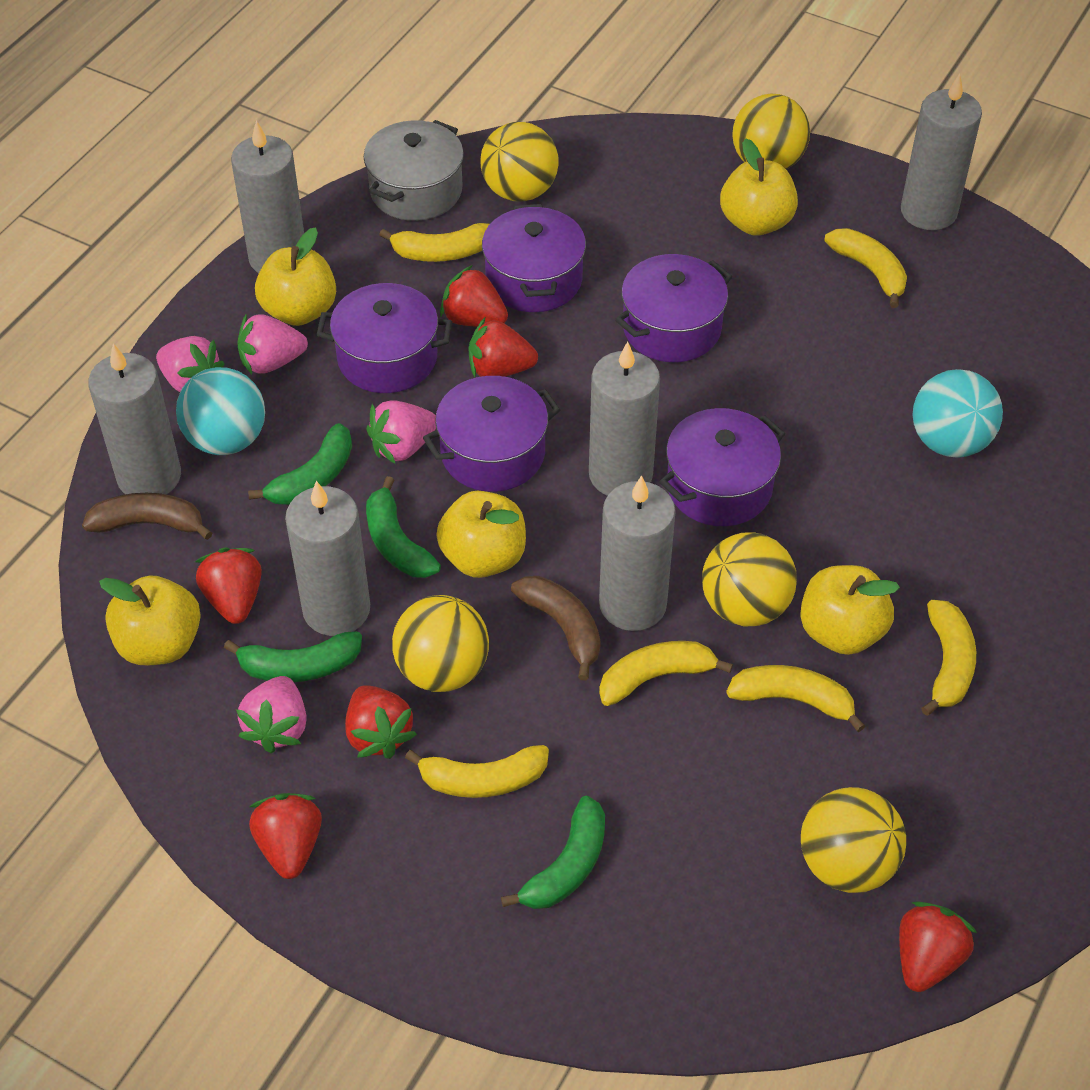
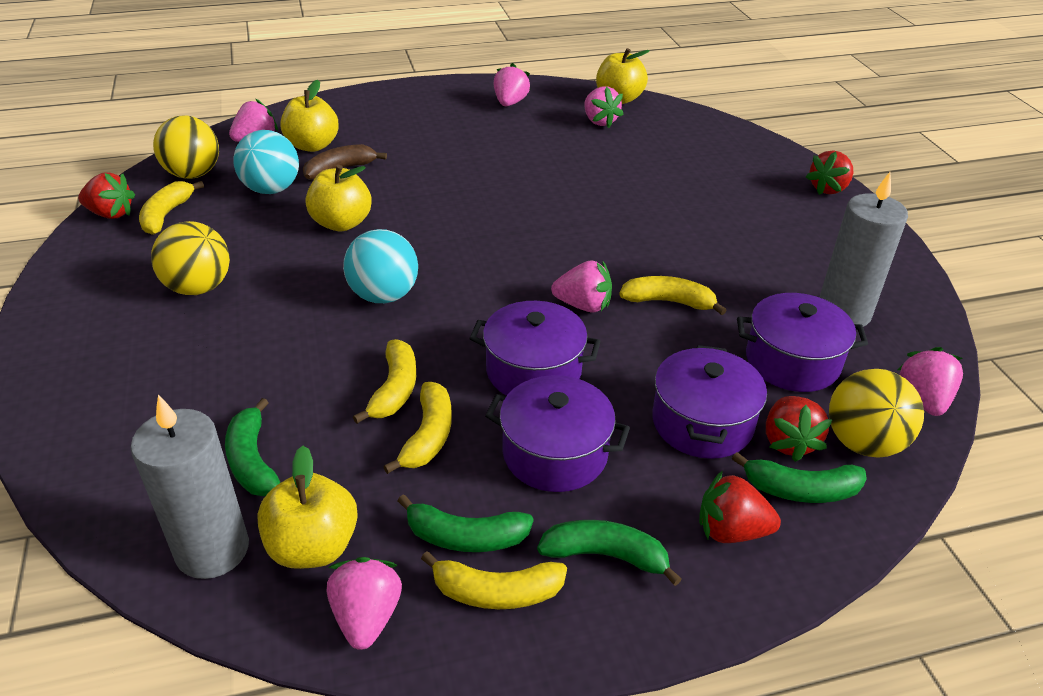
brown banana: [82,493,212,540] [511,576,601,681] = 2 -> [303,144,387,180] = 1
grey candle: [88,344,181,494] [231,120,304,273] [285,481,370,636] [589,341,660,496] [599,475,676,631] [901,73,982,230] = 6 -> [131,395,249,579] [819,172,908,327] = 2
grey pot: [364,120,464,221] = 1 -> none = 0
pink strawberry: [156,336,224,392] [236,676,307,753] [237,314,308,374] [366,400,436,464] = 4 -> [229,98,278,142] [327,557,402,650] [494,63,530,106] [551,260,612,313] [584,86,624,128] [898,347,963,416] = 6
purple pot: [317,283,452,393] [423,376,560,492] [482,204,586,312] [615,254,732,362] [659,408,785,526] = 5 -> [469,301,600,396] [485,375,630,492] [652,345,767,459] [737,293,868,392] = 4
red strawberry: [195,547,262,624] [249,793,322,879] [345,685,417,759] [440,265,508,327] [469,318,538,377] [899,901,977,992] = 6 -> [78,172,135,219] [699,471,781,543] [766,396,832,462] [806,150,854,195] = 4
yellow apple: [99,575,201,665] [255,227,336,326] [436,491,526,578] [720,138,798,236] [800,565,900,655] = 5 -> [257,446,358,569] [280,80,339,152] [305,165,372,231] [596,48,650,104] = 4
yellow ball: [392,595,489,692] [481,122,559,201] [702,532,797,626] [732,94,810,169] [801,787,906,893] = 5 -> [151,221,230,295] [153,115,219,179] [829,369,924,458] = 3
yellow banana: [379,223,490,262] [405,745,549,798] [599,641,733,706] [726,665,865,732] [824,228,907,308] [921,600,976,716] = 6 -> [139,181,204,235] [353,339,416,424] [383,382,452,474] [421,551,567,609] [619,276,727,315] = 5

